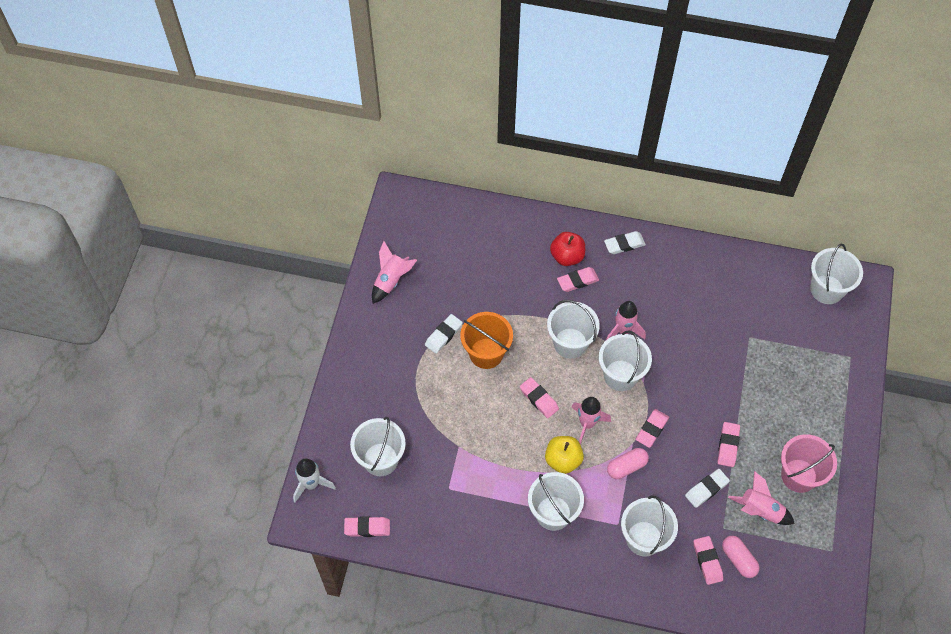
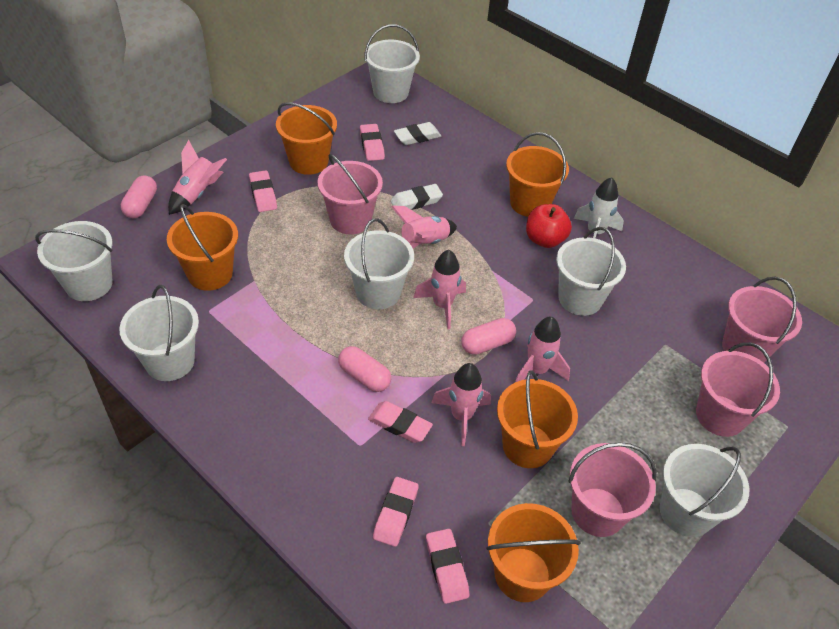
orange bucket: [460,312,513,369] = 1 -> [167,204,238,291] [276,102,337,175] [486,503,581,602] [497,371,578,468] [506,132,569,217] = 5
pink bucket: [781,434,837,493] = 1 -> [318,154,383,235] [568,442,656,537] [696,342,780,437] [722,277,802,363] = 4
pink capsule: [607,448,649,479] [722,536,760,578] = 2 -> [120,175,157,218] [338,346,391,392] [461,318,516,355] = 3
pink eraser: [344,516,390,537] [520,377,559,418] [557,267,599,292] [636,409,669,448] [694,536,723,585] [718,422,740,467] = 6 -> [249,170,277,212] [360,124,385,161] [368,401,433,443] [373,477,419,547] [426,529,469,604] = 5
pink rocket: [372,241,417,304] [571,397,611,445] [606,301,646,340] [728,471,795,525] = 4 -> [168,140,227,215] [391,205,457,249] [414,250,466,329] [431,363,491,446] [515,316,570,382] = 5
white eraser: [425,314,463,354] [604,231,646,254] [685,469,730,508] = 3 -> [391,184,443,210] [394,122,441,145] = 2
yellow apple: [545,436,584,474] = 1 -> none = 0

